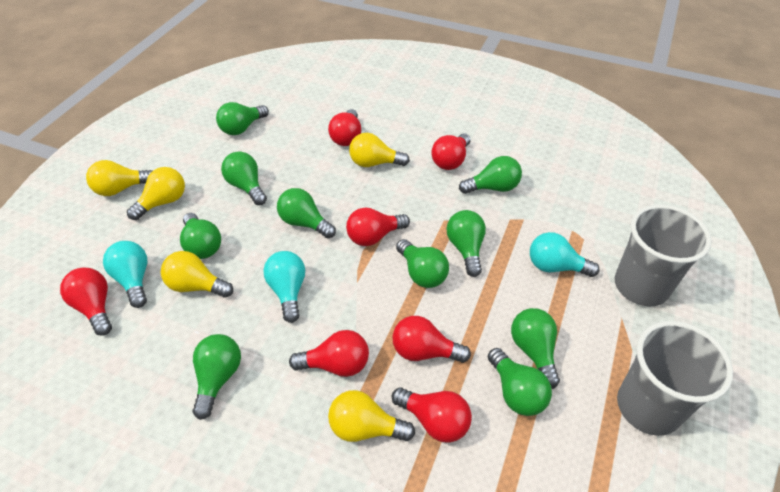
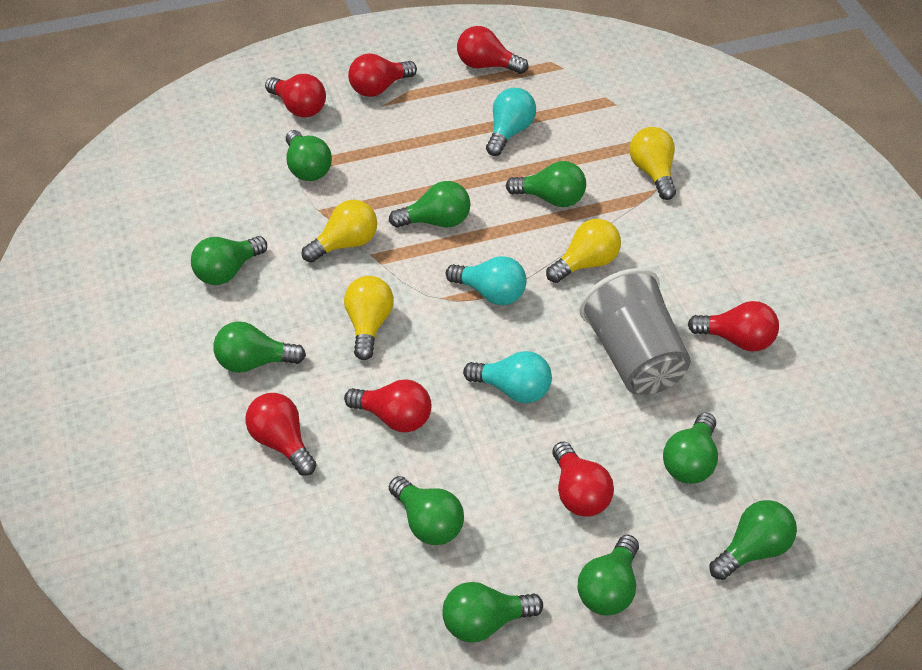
grey cup: [615,205,712,306] [617,321,733,436] = 2 -> [579,268,691,395] = 1
yellow light bulb: [86,160,152,196] [127,167,185,220] [161,251,233,298] [328,390,415,442] [349,133,410,167] = 5 -> [302,200,377,263] [344,276,394,360] [546,219,621,283] [630,127,676,200] = 4

